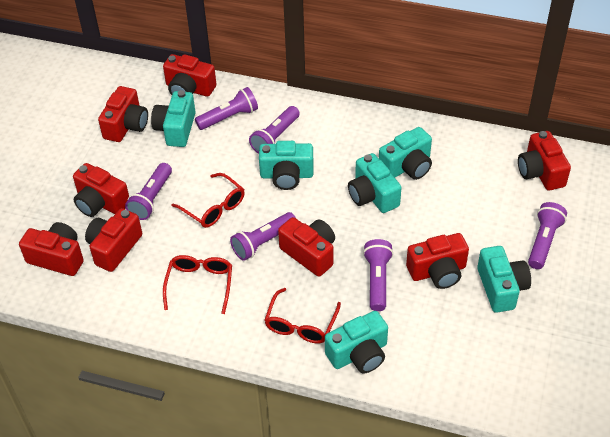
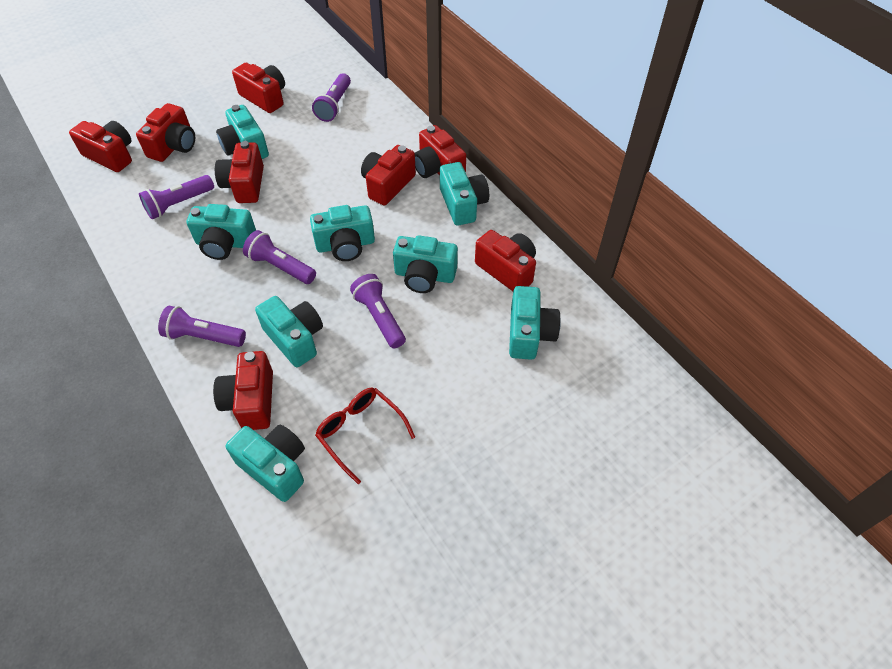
purple flashlight: [125,163,172,220] [195,87,258,130] [230,212,296,261] [249,106,300,154] [363,239,393,311] [528,202,567,269] = 6 -> [139,175,214,219] [158,306,246,347] [243,230,316,284] [312,73,351,122] [350,274,406,348] = 5
red glasses: [163,255,232,314] [171,173,245,228] [264,288,341,344] = 3 -> [315,387,415,484] = 1
turquoise camera: [151,90,196,147] [259,141,313,190] [325,311,388,373] [348,153,402,213] [379,127,432,180] [477,246,531,313] = 6 -> [187,204,256,260] [216,105,269,159] [226,425,305,502] [255,296,323,367] [310,205,375,261] [393,235,458,293] [440,162,489,226] [509,286,561,360] = 8

